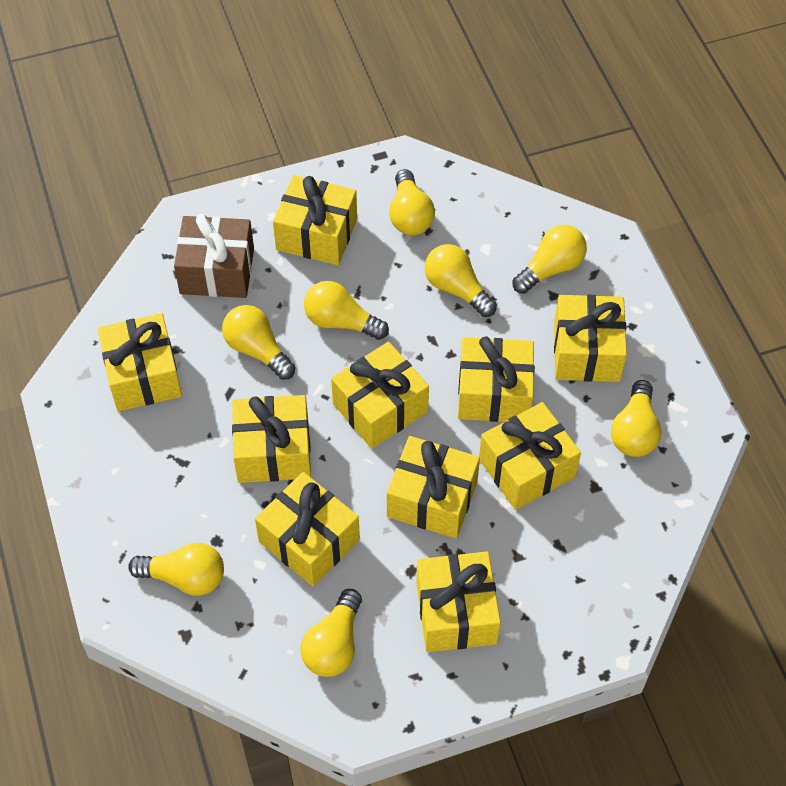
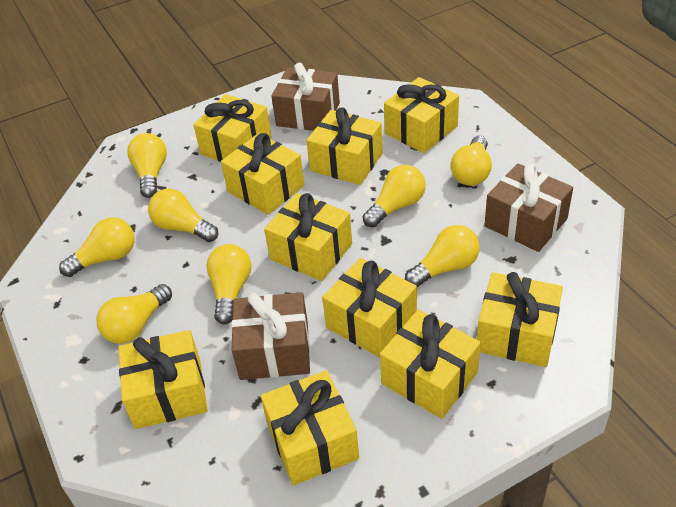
brown gift: [174,214,254,298] = 1 -> [231,292,310,380] [271,63,340,131] [484,163,573,252] = 3

